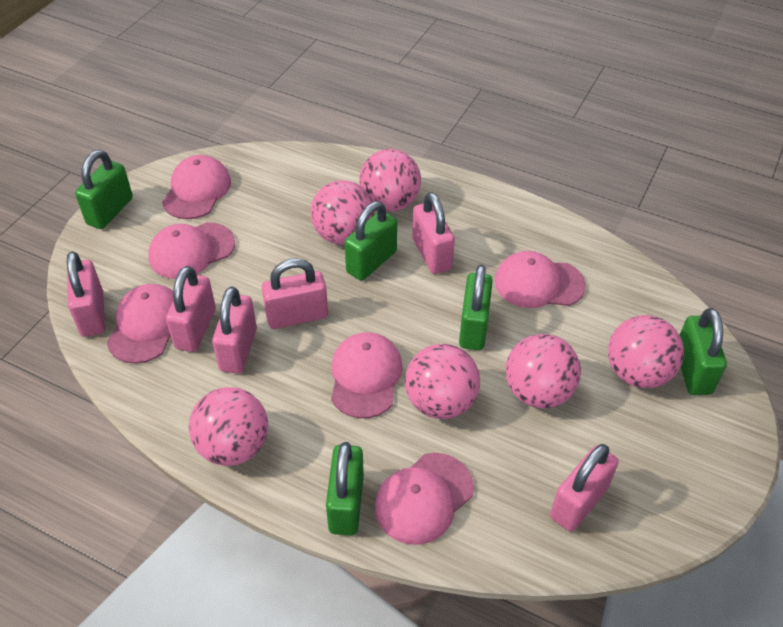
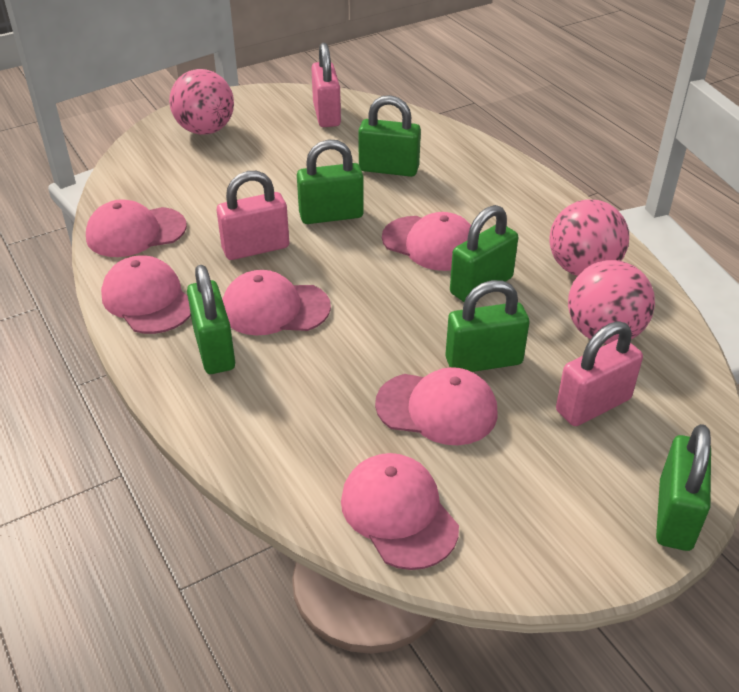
green padlock: [75,150,133,229] [326,442,364,536] [345,201,397,281] [459,265,493,350] [680,308,727,395] = 5 -> [187,265,235,374] [297,139,364,224] [358,95,421,177] [446,280,530,372] [450,205,518,302] [656,424,711,551] = 6
pink ball: [189,387,268,466] [310,180,375,245] [359,149,421,211] [405,344,480,419] [505,334,581,409] [608,315,684,388] = 6 -> [169,69,234,135] [549,199,629,276] [568,260,655,344] = 3
pink padlock: [67,251,105,337] [166,266,216,352] [212,287,257,373] [262,258,328,329] [412,192,455,274] [550,444,619,532] = 6 -> [217,171,289,260] [311,43,341,127] [556,321,643,426] = 3

